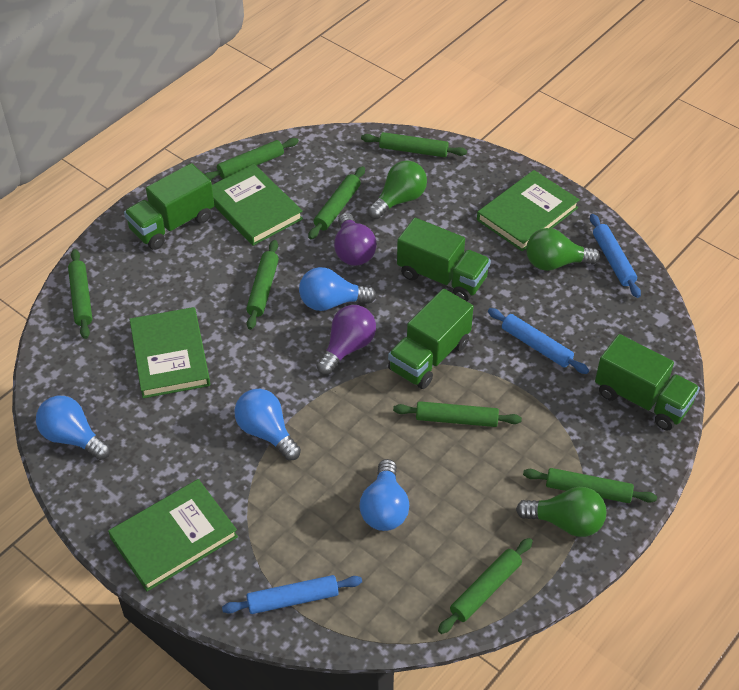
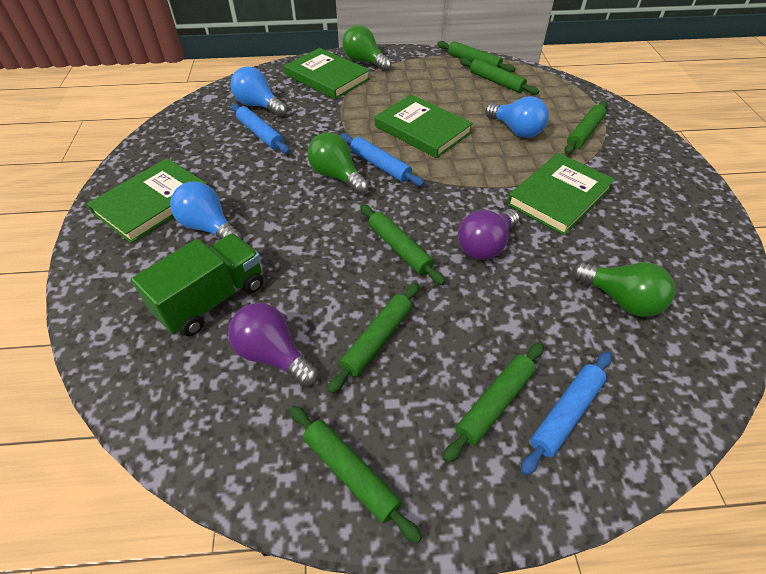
blue light bulb: [36,396,110,460] [234,389,301,460] [299,267,377,311] [360,459,409,531] = 4 -> [170,182,242,240] [230,66,287,117] [485,96,549,138] = 3
green rolling pin: [68,249,92,339] [204,138,299,180] [246,240,279,330] [308,166,365,239] [361,132,467,157] [393,401,522,427] [438,538,533,634] [523,468,657,503] = 8 -> [290,406,422,543] [327,282,420,394] [360,204,445,285] [437,41,515,72] [443,342,544,463] [459,58,539,95] [564,101,608,154] = 7
green truck: [124,163,214,250] [388,289,474,389] [397,218,491,301] [595,334,700,430] = 4 -> [131,233,263,336] = 1

